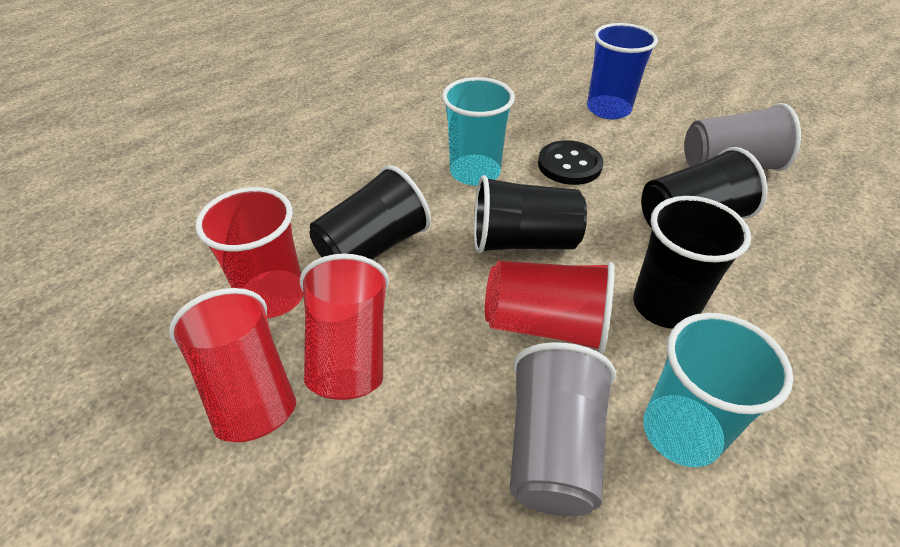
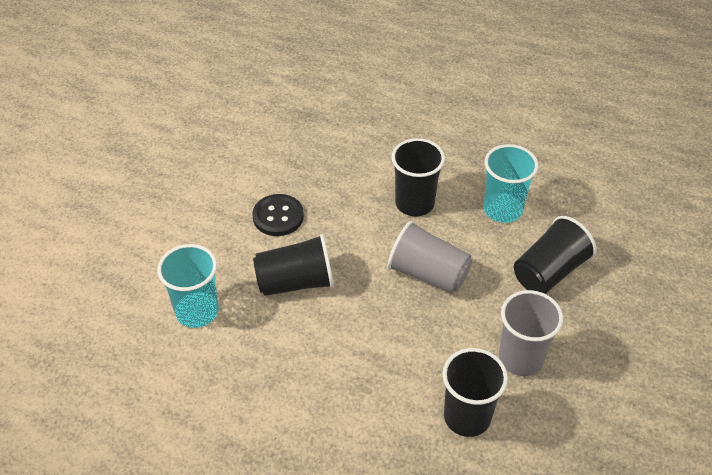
blue cup: [587,23,658,119] = 1 -> none = 0
red cup: [169,288,296,442] [195,187,303,318] [300,254,389,400] [485,261,614,353] = 4 -> none = 0

